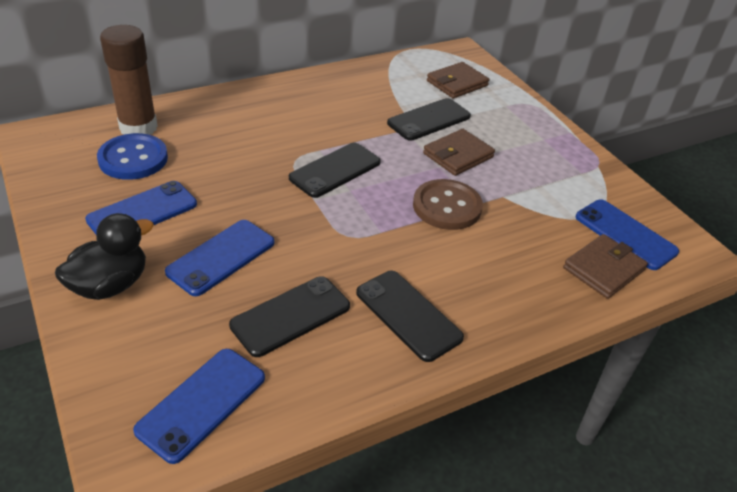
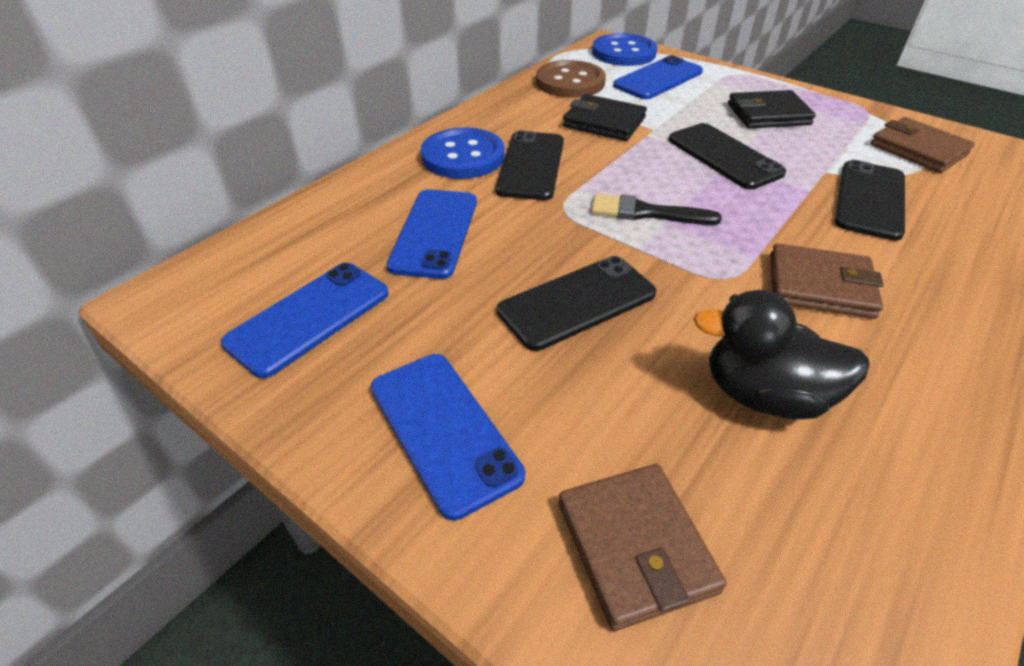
black brush: none = 0 -> [591,194,722,225] = 1
black wallet: none = 0 -> [563,94,647,141] [728,90,816,128] = 2
blue button: [97,133,168,180] = 1 -> [421,127,505,179] [592,33,657,66] = 2
brown glue stick: [100,25,158,135] = 1 -> none = 0

